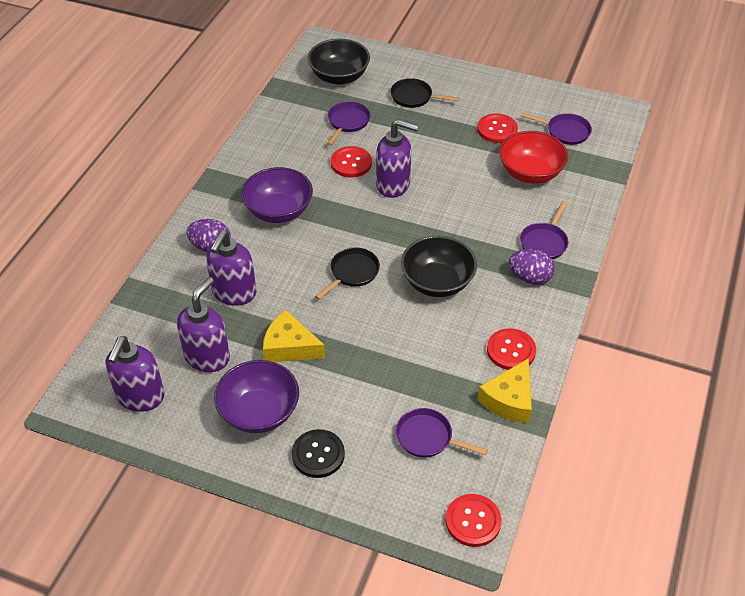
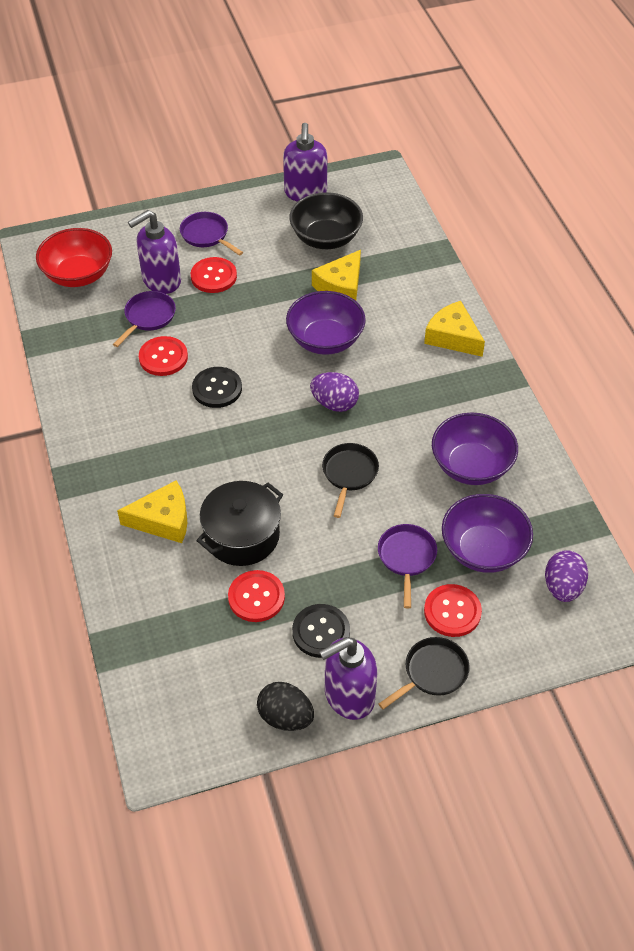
black bowl: [308,39,370,85] [401,236,477,297] = 2 -> [289,192,363,249] = 1
black button: [292,429,345,478] = 1 -> [192,367,242,408] [292,604,350,658] = 2
black egg: none = 0 -> [257,682,314,731] = 1
black pot: none = 0 -> [196,481,283,566] = 1
purple bowl: [214,360,299,433] [241,167,313,223] = 2 -> [286,291,366,355] [432,413,518,485] [442,494,533,573] = 3
purple pan: [327,101,371,145] [396,408,488,457] [520,112,592,145] [520,202,569,259] = 4 -> [113,291,176,347] [180,212,243,256] [378,524,437,609] = 3
purple soap dispenser: [106,336,165,412] [177,277,230,372] [206,230,256,306] [376,119,419,198] = 4 -> [128,210,181,294] [283,123,327,202] [319,637,377,720] = 3
yellow cheese: [263,310,325,362] [477,358,532,423] = 2 -> [117,480,187,543] [312,250,361,301] [424,301,485,357] = 3

